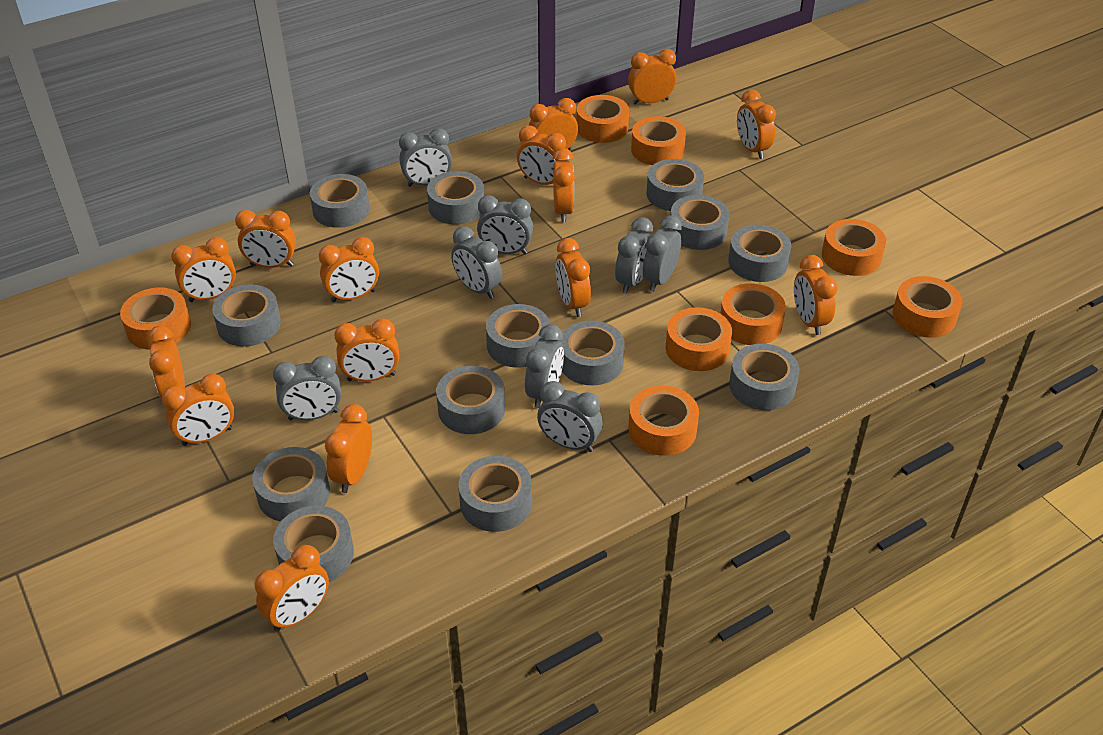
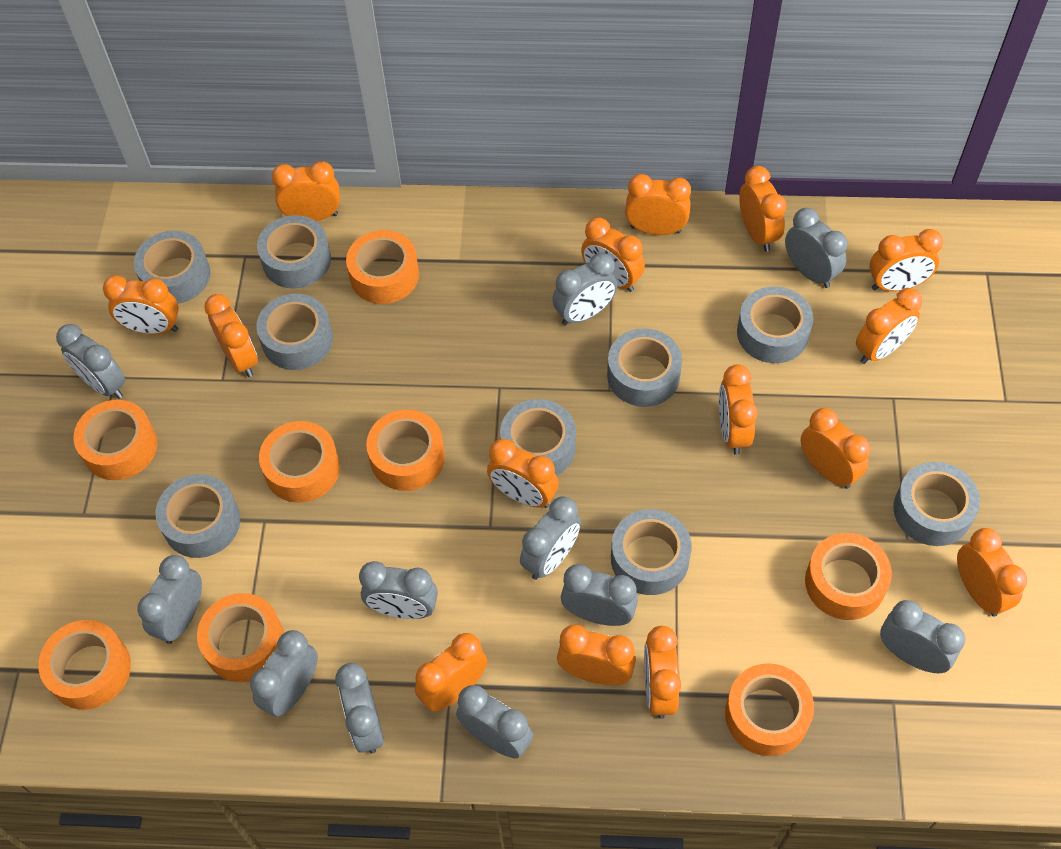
grey clock: [273,356,341,420] [399,128,452,187] [451,226,502,299] [477,195,533,254] [525,324,564,408] [537,381,603,452] [615,217,653,294] [643,215,682,292] = 8 -> [56,324,125,399] [137,555,202,644] [250,630,318,717] [335,663,384,754] [359,561,438,619] [456,685,533,758] [520,496,581,580] [552,253,618,326] [561,564,638,626] [785,208,848,288] [880,600,965,673] = 11
grey tape: [212,284,281,347] [252,447,330,522] [273,505,354,582] [310,174,370,228] [427,171,484,225] [436,366,505,434] [459,456,532,532] [486,304,550,368] [559,321,625,385] [646,159,704,211] [669,195,729,250] [729,225,791,282] [729,344,800,410] = 13 -> [134,231,211,304] [156,474,240,558] [256,294,333,370] [257,215,331,288] [500,399,576,476] [607,328,682,407] [611,509,692,595] [737,287,814,363] [893,462,980,546] = 9

